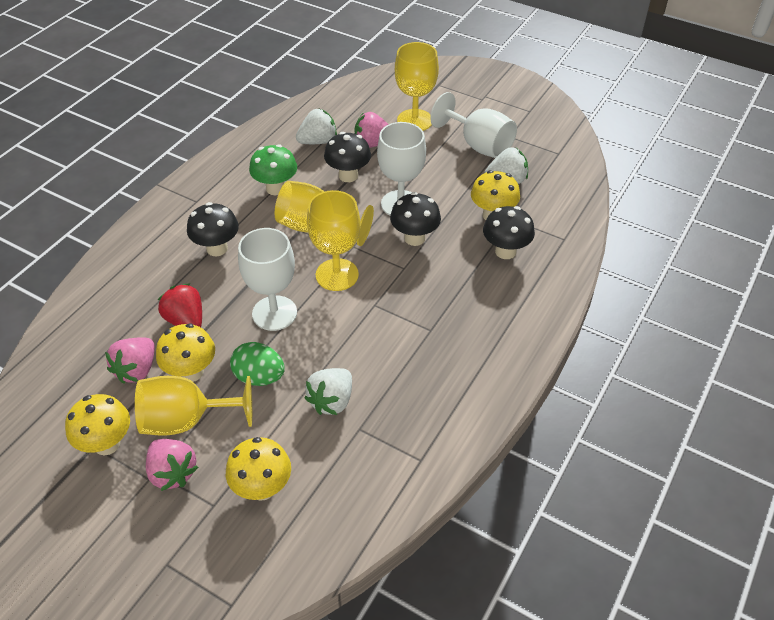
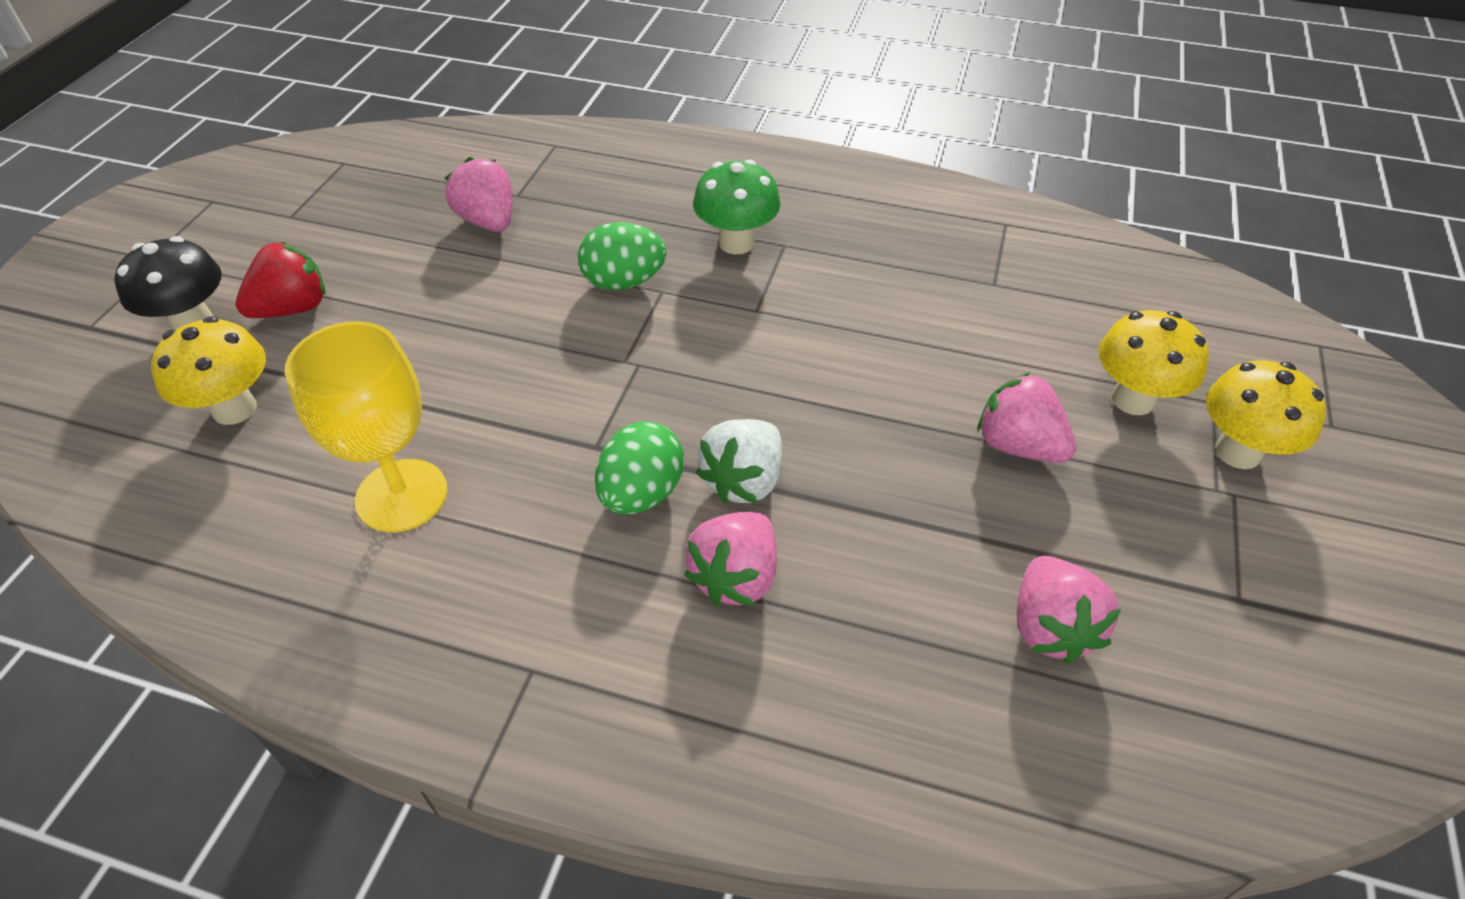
black mushroom: [187,202,239,256] [324,132,371,182] [390,192,441,246] [483,206,535,259] = 4 -> [114,236,222,330] = 1
green egg: [230,342,285,386] = 1 -> [578,222,667,290] [595,421,684,514] = 2
pink strawberry: [105,337,155,384] [146,439,198,491] [355,112,389,148] = 3 -> [445,157,512,232] [684,512,777,606] [977,372,1076,463] [1017,556,1121,664] = 4
white goblet: [238,228,297,331] [377,122,426,215] [430,92,517,158] = 3 -> none = 0
white strawberry: [296,109,337,144] [305,368,352,415] [485,147,528,184] = 3 -> [696,419,782,503] = 1
yellow goblet: [135,376,252,436] [275,181,374,246] [307,190,361,291] [395,42,439,131] = 4 -> [285,321,447,532] = 1
yellow mushroom: [65,394,130,455] [156,323,215,382] [226,437,291,501] [471,170,520,220] = 4 -> [151,316,266,425] [1099,310,1209,415] [1206,360,1326,469] = 3

